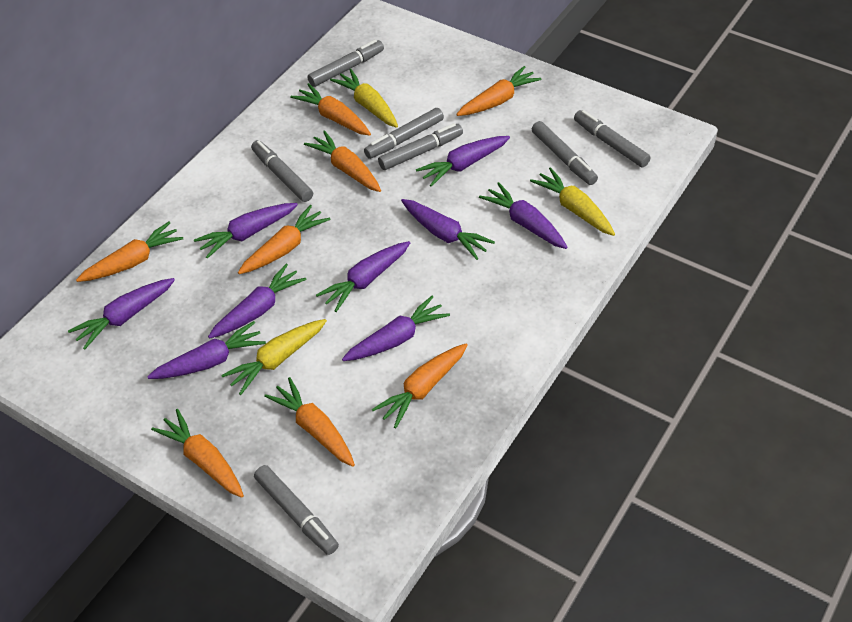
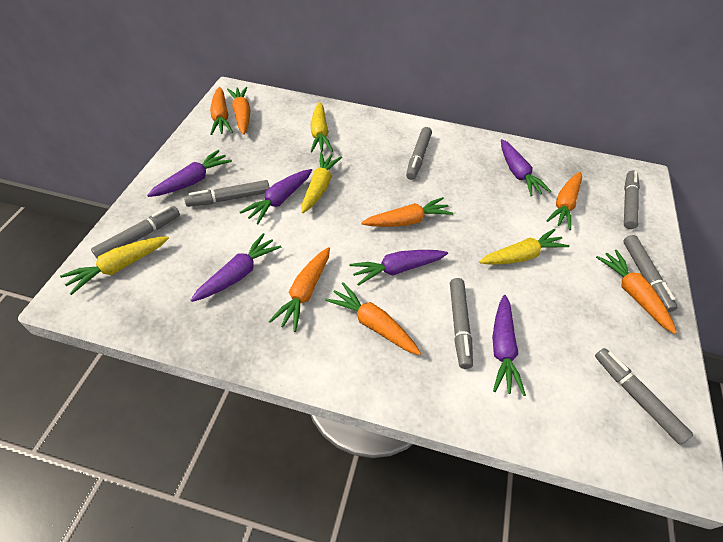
orange carrot: [76,221,183,282] [151,409,244,498] [238,205,330,274] [264,377,355,467] [290,83,371,136] [304,130,381,192] [372,343,468,428] [456,66,542,116] = 8 -> [210,87,233,135] [227,87,250,135] [269,247,330,332] [325,282,421,355] [361,197,453,227] [546,172,582,230] [596,250,677,334] = 7
purple carrot: [68,278,175,349] [147,321,266,379] [194,203,298,259] [208,263,307,339] [316,241,410,312] [342,296,450,361] [401,199,495,260] [416,136,510,187] [479,182,568,249] = 9 -> [147,150,232,197] [191,233,281,302] [240,169,312,224] [350,250,448,286] [492,295,526,396] [501,139,551,196] = 6
yellow carrot: [221,319,327,395] [330,69,398,128] [530,167,615,236] = 3 -> [60,236,169,295] [302,152,342,213] [310,102,333,152] [479,229,570,265] = 4

